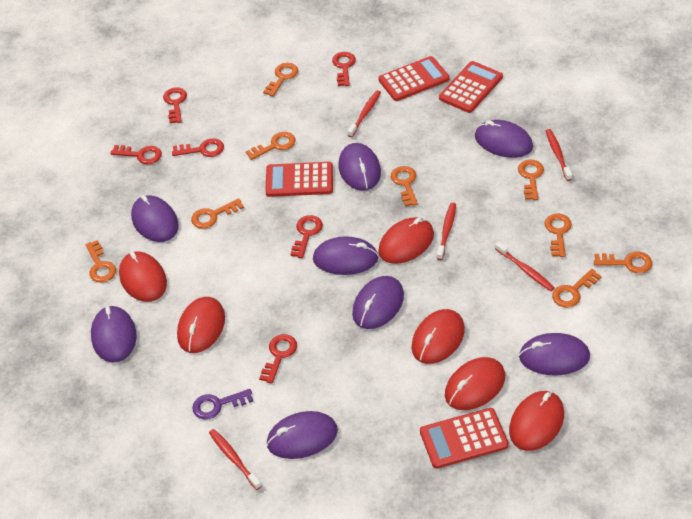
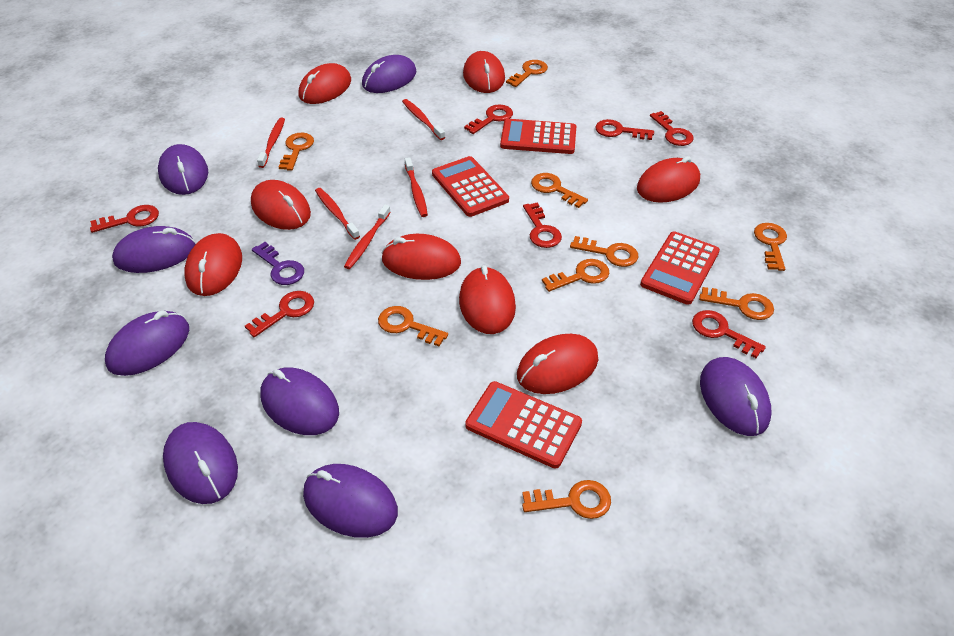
red key: [110,145,162,164] [163,87,187,123] [172,138,224,157] [259,334,297,384] [290,215,323,258] [332,52,356,86] = 6 -> [90,205,159,233] [245,291,314,337] [464,104,513,134] [523,202,562,248] [595,119,654,140] [650,111,694,146] [692,310,766,358] = 7
red mouse: [119,251,167,302] [177,297,225,353] [378,217,434,264] [412,309,465,364] [445,357,505,410] [509,391,564,451] = 6 -> [184,233,242,296] [251,180,311,230] [299,63,351,104] [382,234,461,280] [459,265,516,334] [463,51,505,93] [517,334,598,394] [637,156,700,203] = 8

